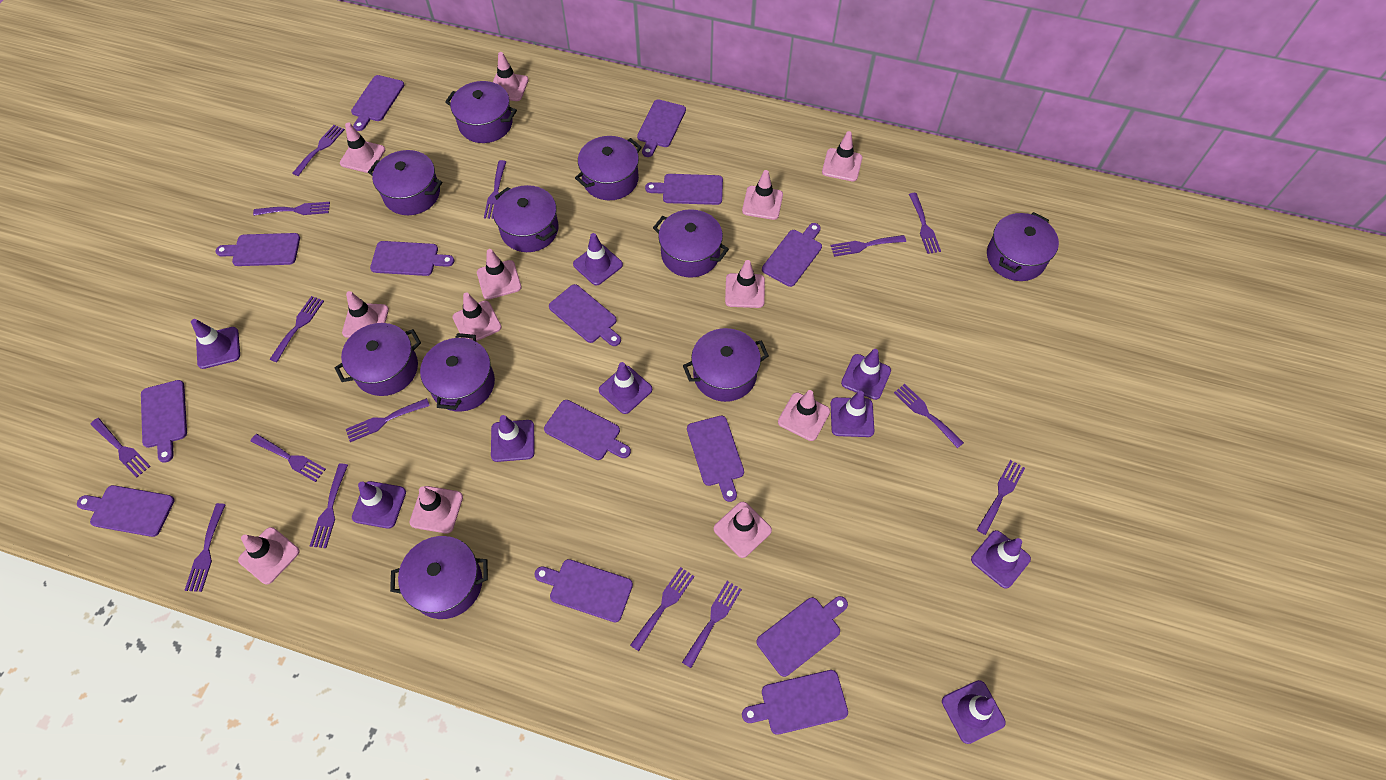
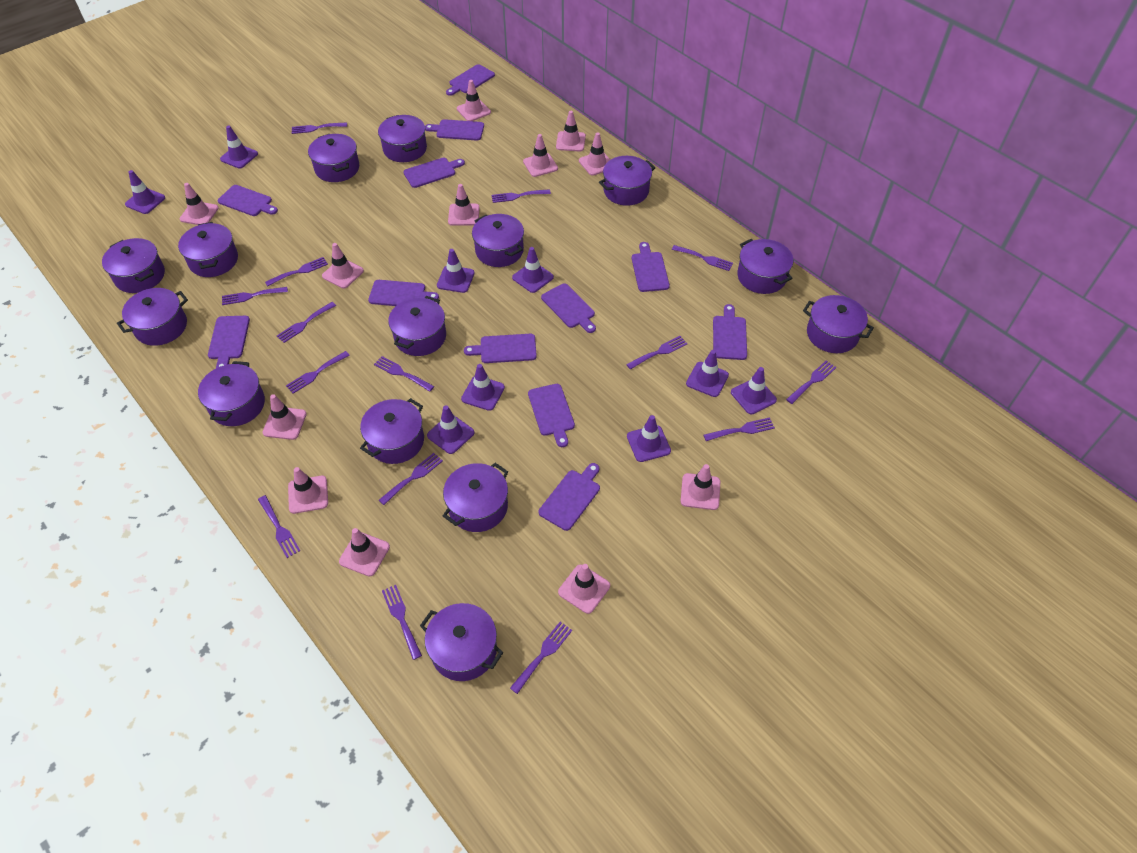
purple cutting board: [77,485,175,537] [141,380,187,463] [216,233,300,266] [351,75,404,131] [370,241,454,276] [534,559,633,623] [544,400,631,460] [549,284,621,346] [637,99,686,157] [645,174,723,205] [687,416,744,502] [742,670,848,735] [756,596,848,677] [762,223,822,287] = 14 -> [208,316,250,368] [218,185,278,216] [368,280,439,306] [403,158,465,188] [425,119,484,141] [446,64,495,96] [464,334,537,363] [528,384,575,447] [539,463,600,531] [541,283,596,333] [632,242,670,292] [713,304,747,360] = 12
purple pot: [335,323,421,396] [368,150,442,215] [390,536,488,619] [420,333,495,412] [445,81,517,143] [493,185,559,252] [575,136,642,200] [653,209,729,278] [683,328,769,402] [987,212,1059,281] = 10 -> [102,238,165,293] [117,288,188,346] [178,222,238,277] [198,361,265,426] [308,134,359,182] [360,398,424,464] [378,115,427,162] [388,296,446,356] [420,603,503,681] [443,463,508,532] [472,214,524,267] [599,156,655,206] [737,239,793,294] [803,295,874,353] = 14

